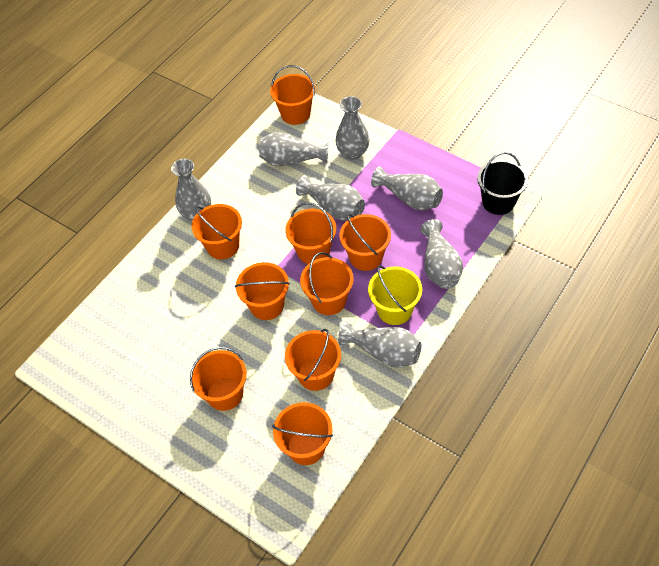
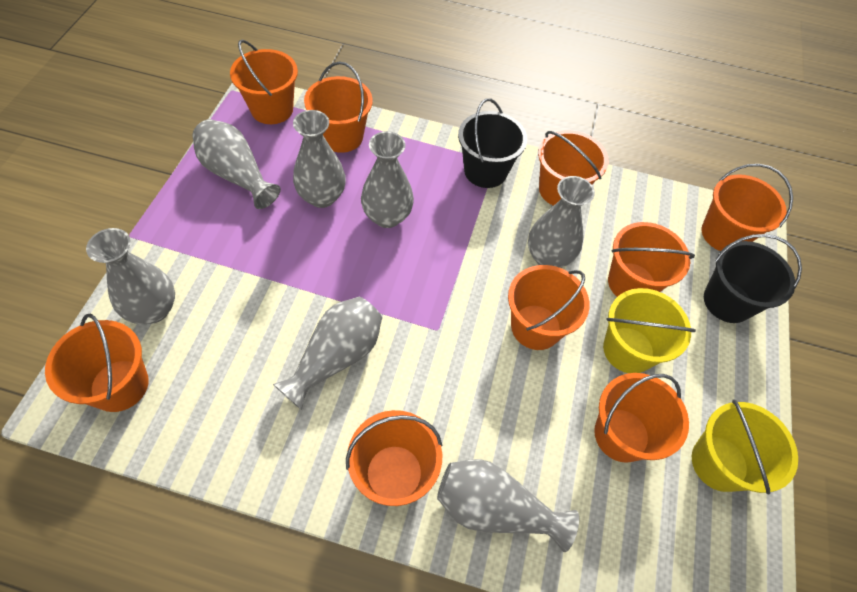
black bucket: [477,152,528,215] = 1 -> [458,98,527,188] [704,234,802,323] = 2
yellow bucket: [368,266,422,325] = 1 -> [603,288,696,373] [692,399,798,495] = 2

